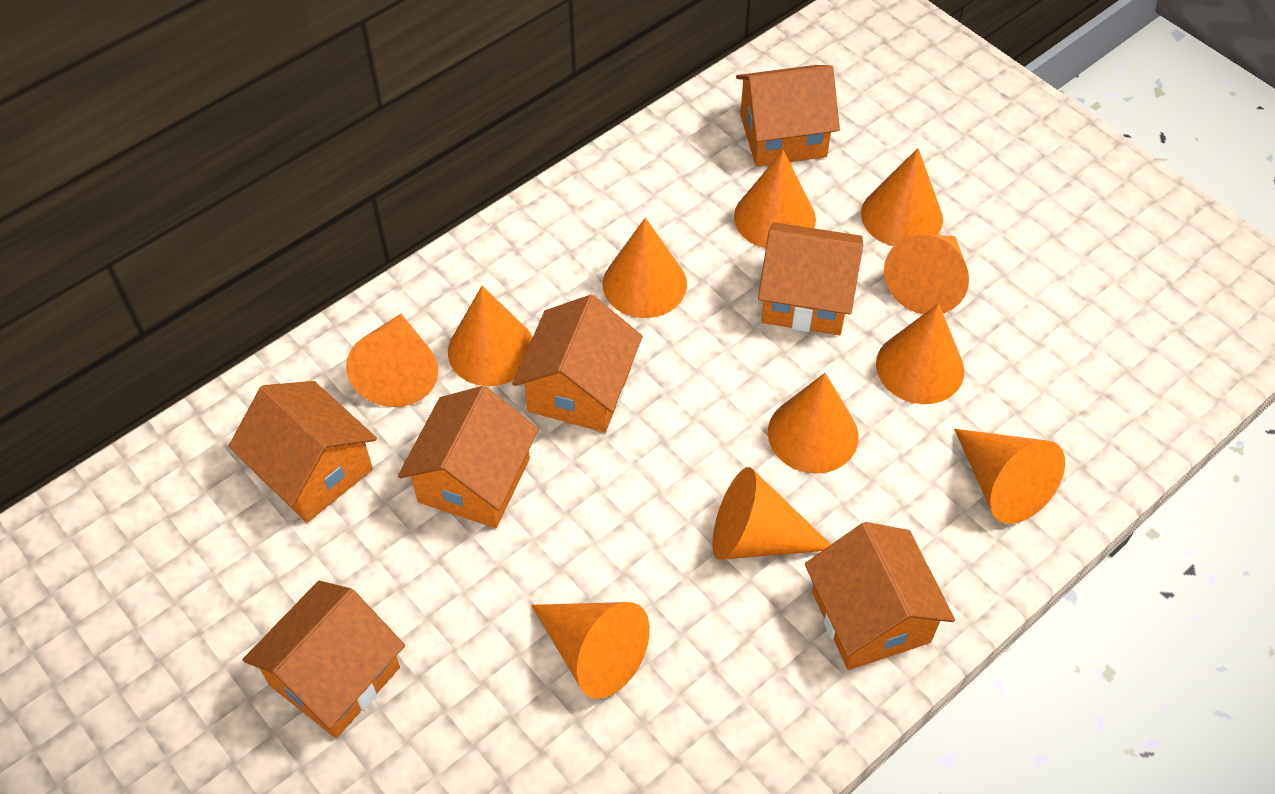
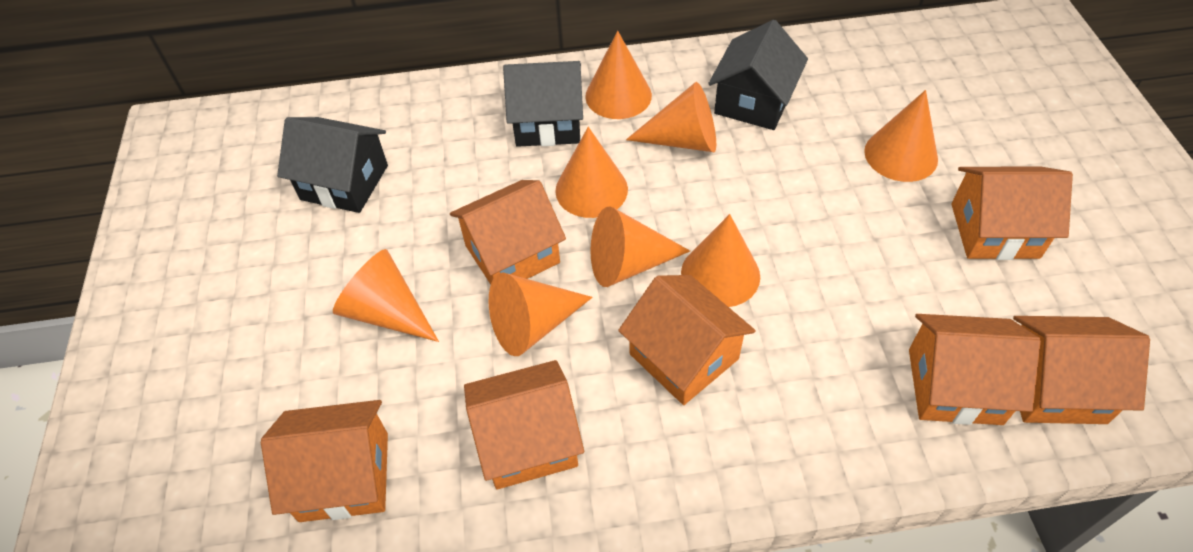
black house: none = 0 -> [277,117,388,213] [503,61,583,147] [708,20,808,130] = 3
orange cone: [346,314,438,407] [448,286,533,386] [531,602,650,699] [603,218,687,318] [712,467,831,560] [734,150,816,249] [768,373,859,474] [861,148,943,246] [876,303,964,404] [884,235,969,314] [954,429,1065,524] = 11 -> [333,249,439,342] [489,272,593,356] [555,127,628,218] [585,31,652,119] [590,206,690,287] [626,82,716,152] [681,214,760,307] [864,90,938,182] = 8

